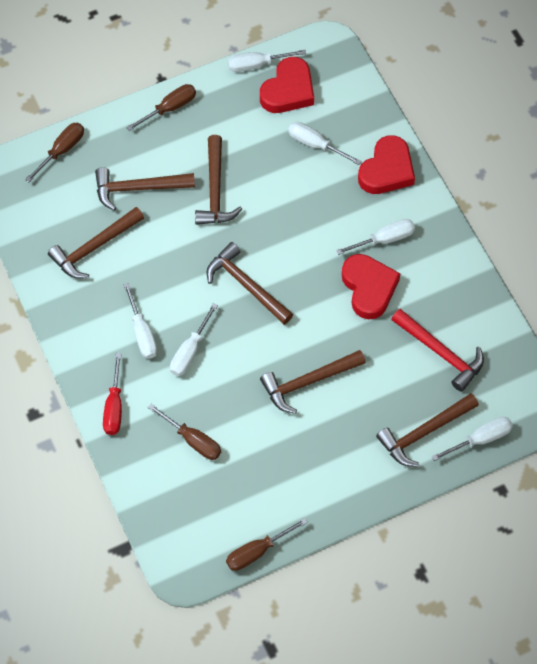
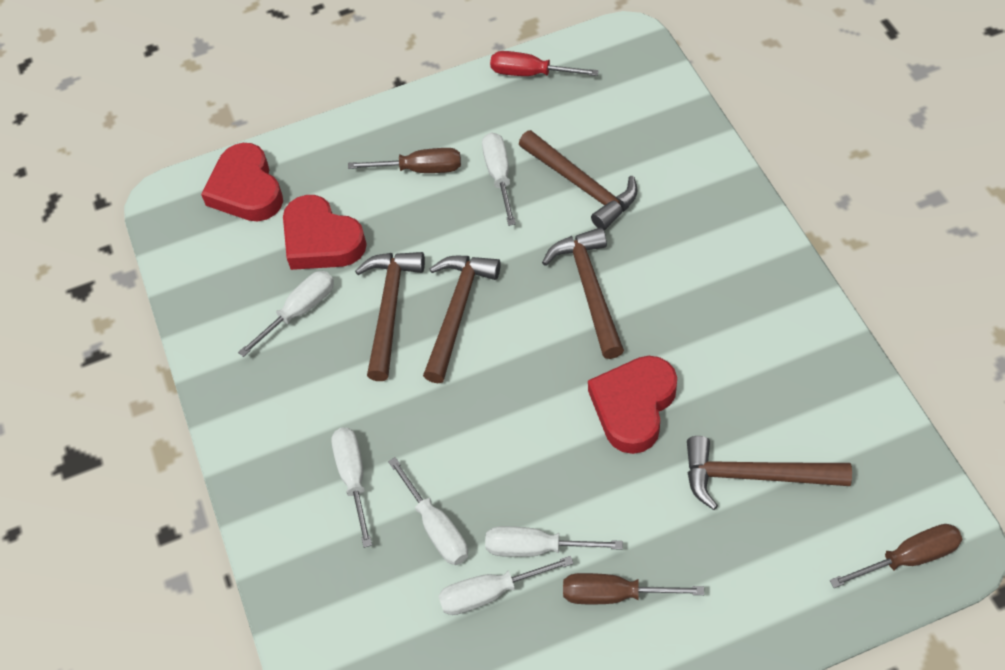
brown hammer: [48,207,144,279] [95,167,195,211] [195,135,242,225] [207,242,293,325] [260,350,366,414] [376,393,479,467] = 6 -> [355,252,425,381] [423,256,501,383] [519,130,638,230] [542,227,624,359] [687,436,852,510] = 5
brown screwdriver: [25,123,84,182] [126,84,196,131] [148,404,221,460] [226,518,308,571] = 4 -> [348,148,461,173] [563,573,704,604] [830,524,962,588] = 3
red hammer: [391,309,484,392] = 1 -> none = 0

